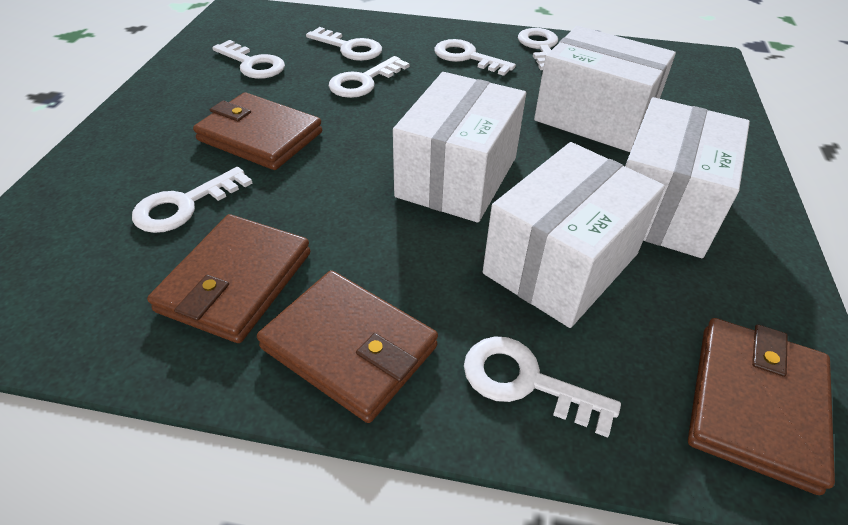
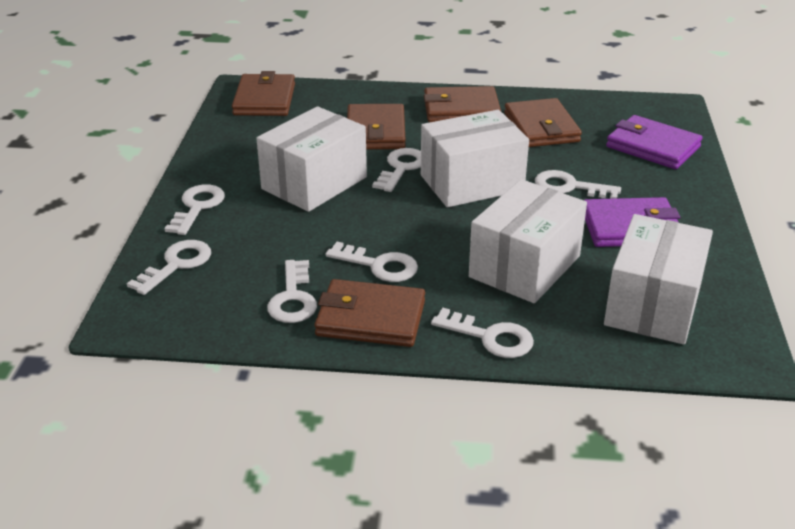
brown wallet: [147,214,310,343] [193,92,322,170] [257,270,438,423] [688,318,835,495] = 4 -> [232,71,295,116] [314,279,425,347] [347,104,406,150] [424,86,501,122] [504,98,582,147] = 5
purple wallet: none = 0 -> [584,197,680,247] [606,115,702,169] = 2

